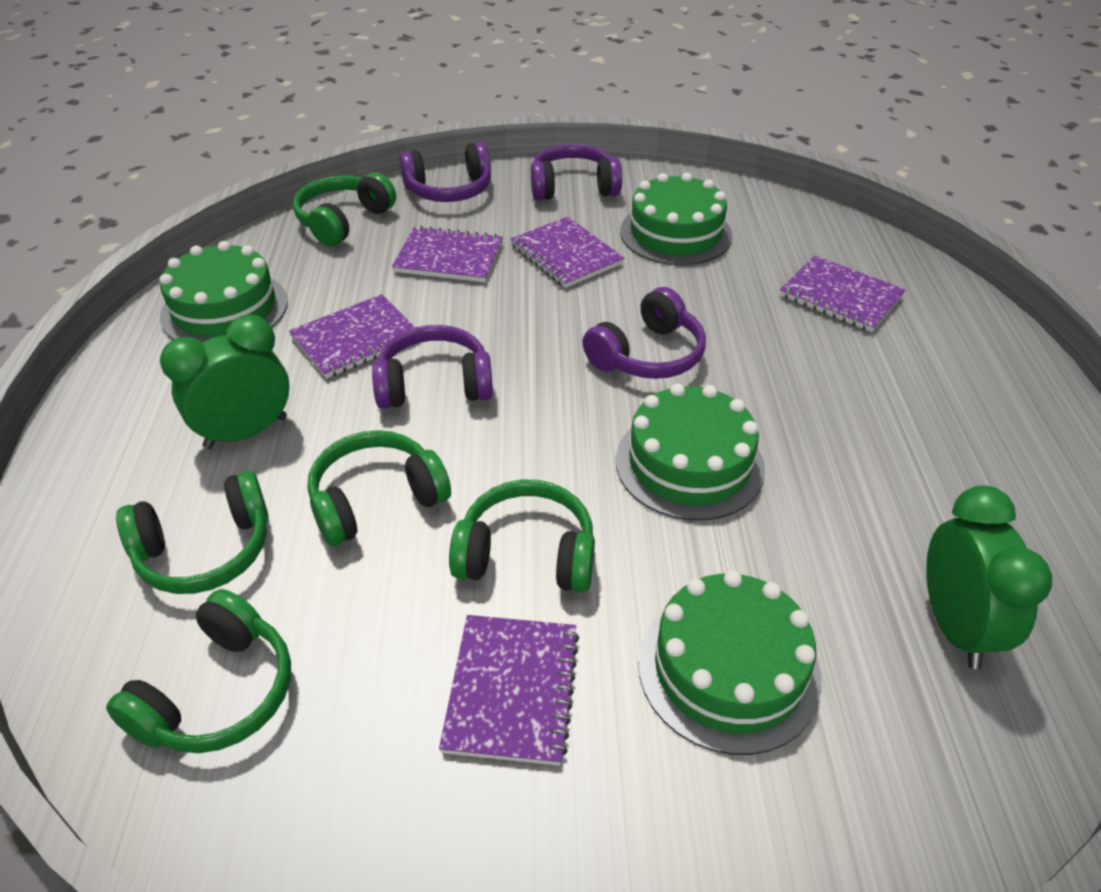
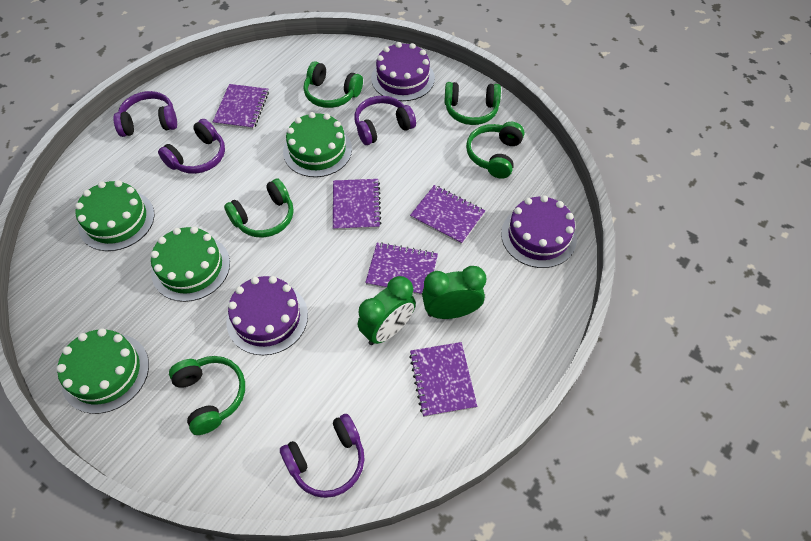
purple cake: none = 0 -> [226,276,308,355] [371,42,435,101] [501,195,577,268] = 3

